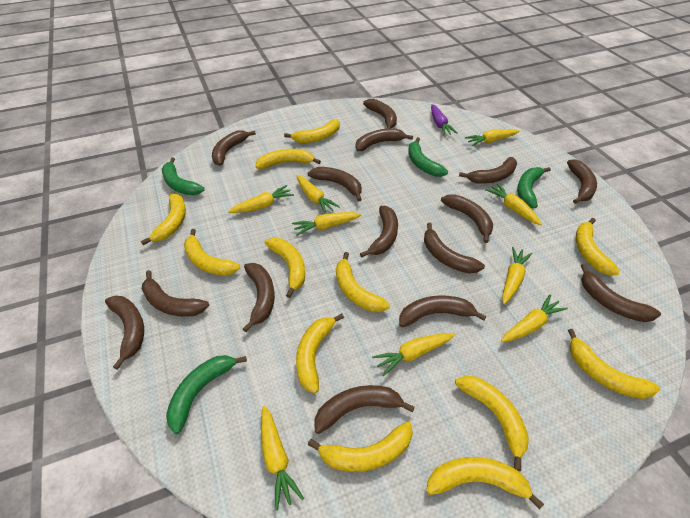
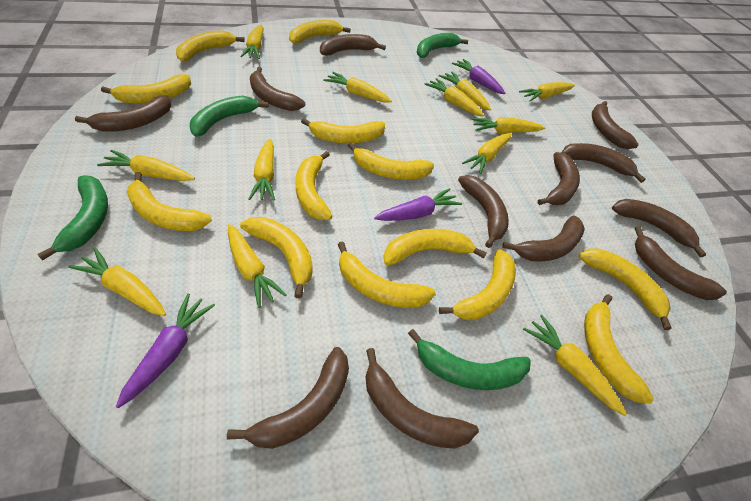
brown banana: [105,296,144,370] [142,270,209,317] [212,130,256,166] [243,263,275,332] [308,167,362,201] [314,385,415,434] [355,128,413,151] [360,206,398,258] [363,99,397,129] [399,295,487,327] [424,222,485,274] [441,194,493,243] [459,157,517,184] [567,159,597,204] [581,264,661,322] = 15 -> [75,96,171,132] [227,347,349,449] [250,67,305,111] [320,34,386,56] [365,348,479,449] [458,175,509,248] [502,216,585,261] [538,152,580,205] [562,143,646,183] [592,101,639,149] [612,199,706,257] [635,226,727,300] = 12
purple carrot: [431,104,458,136] = 1 -> [116,294,215,408] [374,188,462,221] [452,59,505,94] = 3
yellow banana: [141,194,186,245] [184,229,240,276] [256,149,321,169] [264,238,305,298] [284,119,340,143] [296,313,344,393] [308,421,413,472] [336,252,390,312] [426,457,544,509] [455,376,529,471] [568,329,660,399] [576,218,620,275] = 12 -> [101,74,191,104] [127,172,212,231] [176,30,245,61] [240,217,313,299] [289,20,351,44] [296,151,332,220] [301,118,385,144] [338,241,436,308] [348,142,434,180] [384,229,486,266] [439,249,516,320] [579,248,672,330] [584,294,654,404] = 13
yellow carrot: [228,185,294,213] [261,405,304,511] [292,212,362,236] [297,175,340,214] [372,333,455,376] [465,129,519,146] [485,183,542,225] [501,295,568,342] [502,247,532,304] = 9 -> [68,248,166,316] [97,150,195,181] [228,224,287,308] [240,25,264,59] [249,139,275,201] [323,72,392,102] [424,78,484,116] [439,71,491,110] [462,133,512,174] [471,117,545,133] [519,82,575,102] [523,315,627,416] = 12

